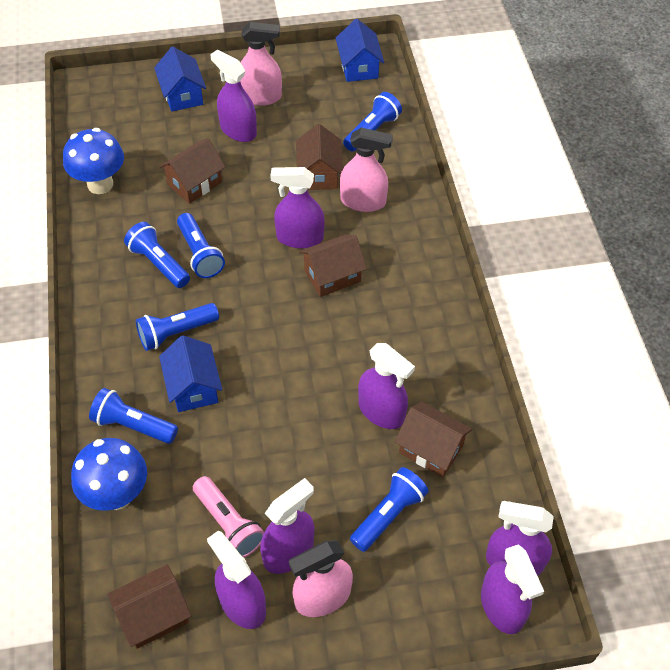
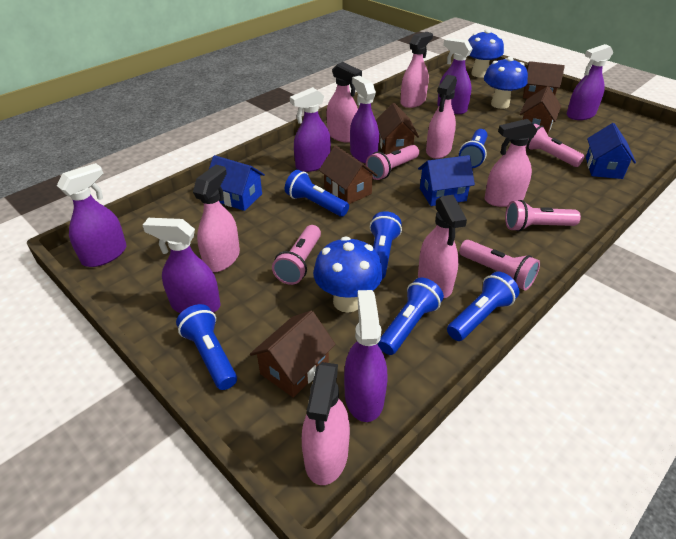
blue mushroom: [63,128,124,194] [71,438,147,511] = 2 -> [313,237,383,313] [468,29,504,78] [484,57,528,109] = 3
pink flashlight: [193,476,264,558] = 1 -> [272,225,321,285] [366,145,419,180] [459,240,540,290] [505,200,581,232] [526,124,585,167] = 5
pink spray bottle: [240,22,282,106] [289,541,353,617] [340,128,393,212] = 3 -> [193,165,240,272] [302,362,350,485] [327,62,362,143] [400,32,433,108] [418,195,467,298] [426,75,457,159] [485,119,538,207] = 7

